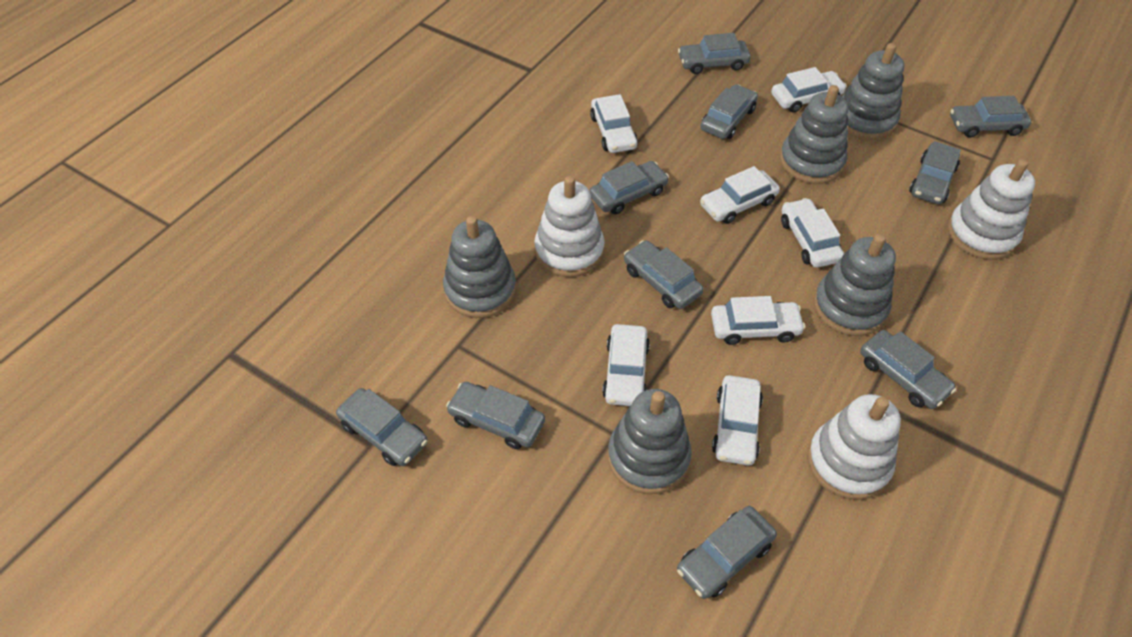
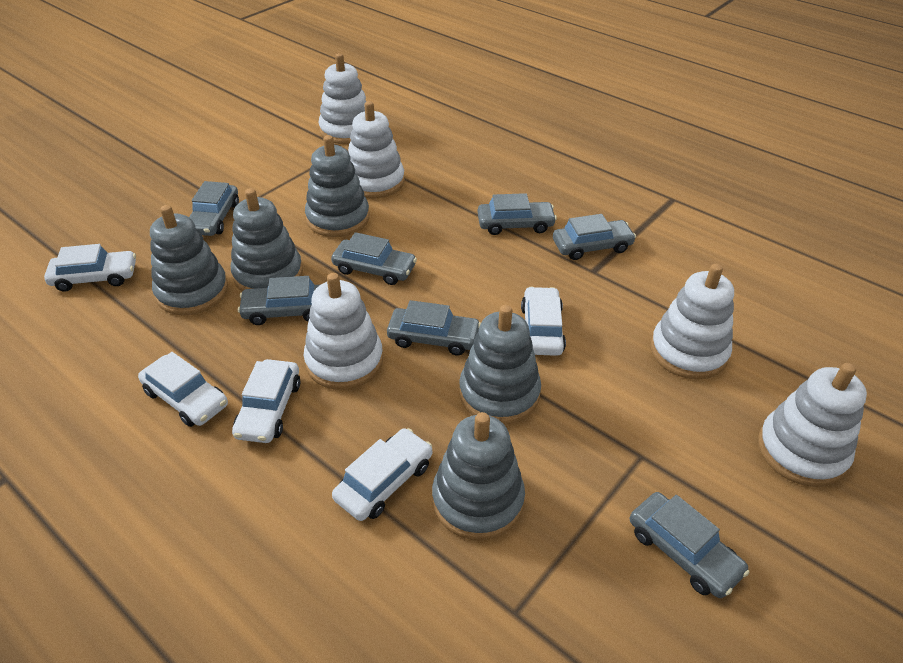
grey car: [336,388,428,466] [446,382,545,449] [589,161,669,214] [624,240,704,309] [677,506,777,599] [678,33,751,74] [700,84,758,139] [860,330,956,409] [909,141,961,204] [950,96,1031,138] = 10 -> [189,181,239,236] [238,276,320,325] [331,232,417,285] [387,300,481,355] [478,193,557,235] [553,214,636,260] [630,492,750,598] = 7
white car: [590,94,638,153] [602,324,650,406] [700,166,780,224] [711,296,805,345] [712,375,763,466] [771,67,847,113] [781,198,844,268] = 7 -> [44,244,136,292] [138,352,228,427] [232,359,300,443] [332,428,432,521] [521,287,566,356] = 5
white stacking toy: [534,176,604,277] [807,394,901,500] [948,159,1035,260] = 3 -> [303,273,383,390] [319,53,366,144] [348,101,405,199] [651,264,734,380] [758,363,867,487] = 5

